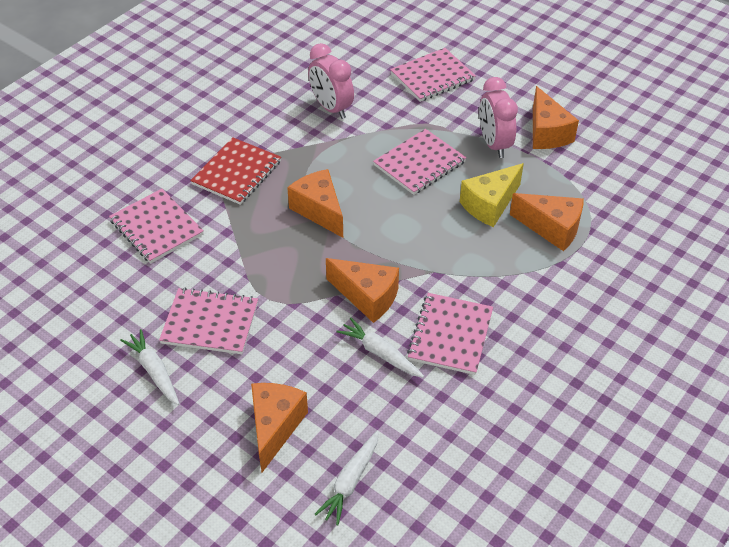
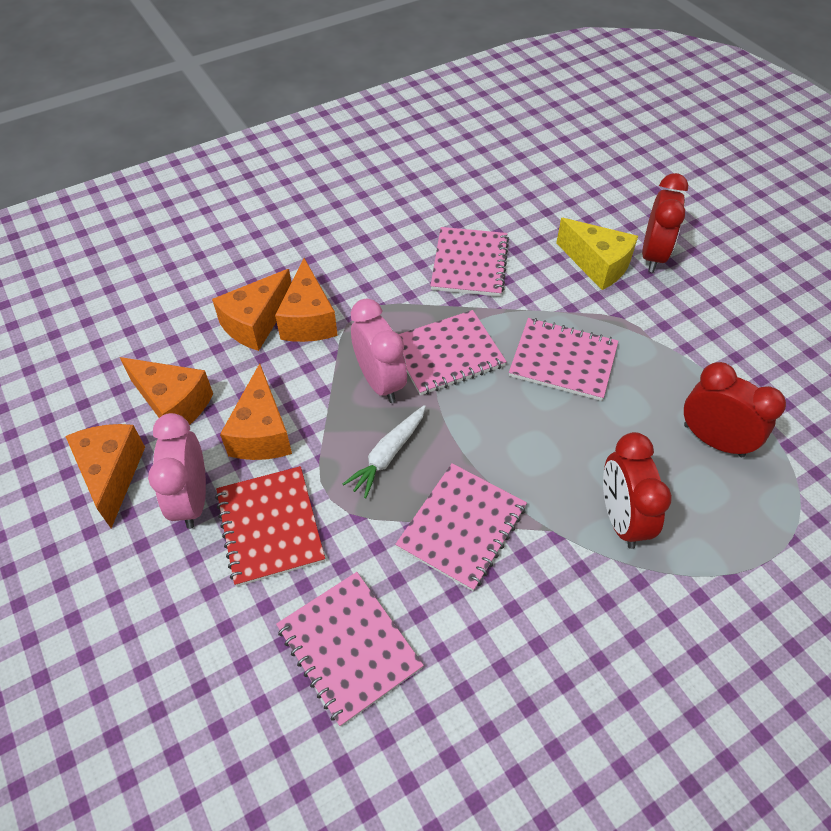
red clock: none = 0 -> [603,432,672,549] [642,173,688,272] [684,362,786,457] = 3
white carrot: [120,329,179,405] [315,431,379,526] [336,317,424,378] = 3 -> [343,405,426,498] = 1

